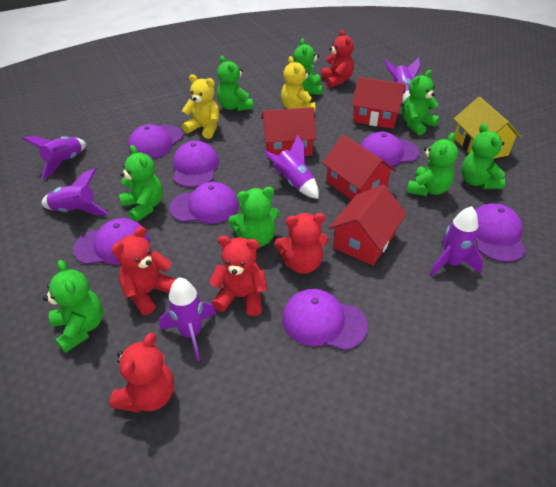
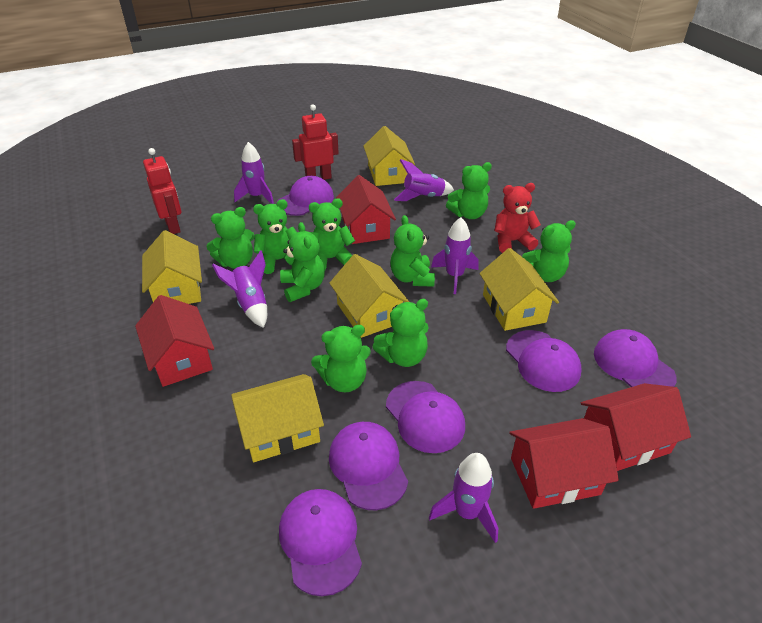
green teddy bear: [43,260,103,353] [119,145,163,222] [217,56,253,111] [228,187,279,247] [293,38,323,95] [402,70,440,136] [407,132,458,196] [461,123,505,189] = 8 -> [206,207,255,269] [253,199,297,274] [280,222,325,302] [309,198,355,270] [311,325,371,392] [373,299,429,367] [390,215,435,287] [446,162,492,219] [522,220,576,282] = 9
purple cap: [73,218,150,265] [128,124,183,159] [169,182,239,224] [173,141,219,187] [282,289,368,351] [360,132,420,167] [475,203,526,262] = 7 -> [277,176,334,216] [279,489,362,596] [329,422,408,511] [386,381,465,453] [506,330,581,392] [594,329,676,387] = 6
purple rocket: [22,136,86,179] [41,168,108,215] [159,278,216,361] [264,135,319,199] [385,57,420,104] [430,206,484,277] = 6 -> [212,250,267,328] [234,142,274,204] [394,159,454,201] [429,453,498,543] [431,217,478,294] = 5
red robot: none = 0 -> [143,148,181,234] [292,104,339,180] = 2
red teddy bear: [109,333,174,413] [111,226,176,315] [209,236,268,316] [274,213,329,274] [321,30,354,88] = 5 -> [494,183,541,253] = 1
yellow house: [454,97,522,159] = 1 -> [142,230,202,304] [231,374,324,462] [329,254,409,338] [363,126,415,186] [479,248,559,331] = 5
yellow teddy bear: [182,74,219,139] [281,56,315,113] = 2 -> none = 0

